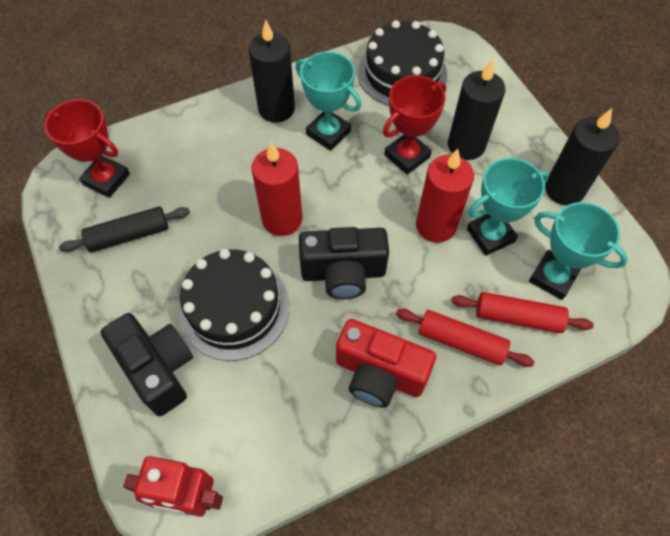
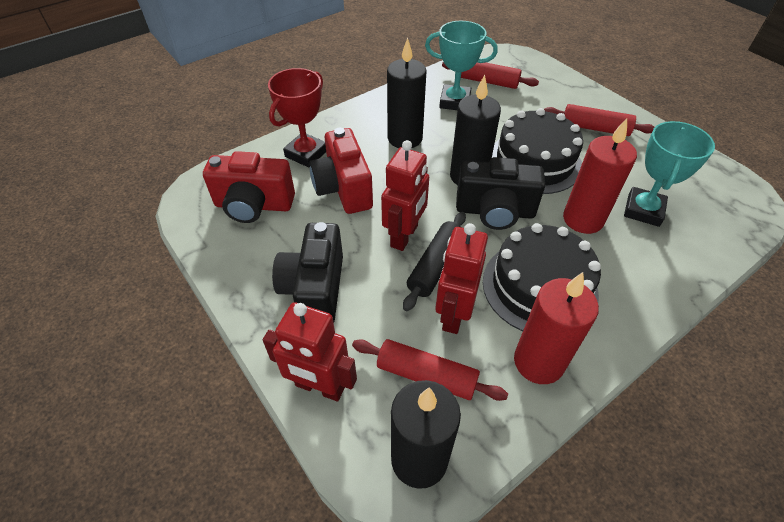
red camera: [336,319,436,408] = 1 -> [203,151,295,223] [309,128,373,214] = 2
red robot: [123,456,223,517] = 1 -> [263,302,357,401] [381,140,429,251] [435,223,488,334] = 3
red rolling pin: [396,309,534,367] [451,292,594,333] = 2 -> [352,339,508,401] [442,62,539,89] [544,104,655,136] = 3
red trophy: [44,99,130,198] [383,75,446,175] = 2 -> [268,68,326,167] = 1
turquoise trophy: [295,52,362,151] [467,158,549,256] [529,202,628,300] = 3 -> [425,21,498,110] [624,121,715,227] = 2

